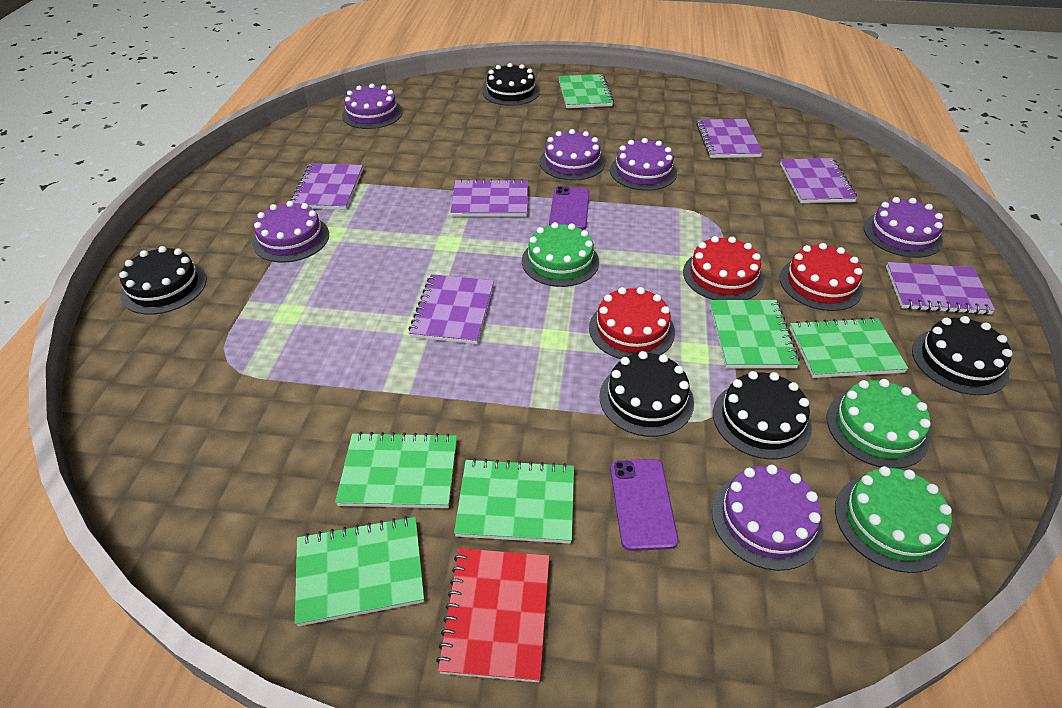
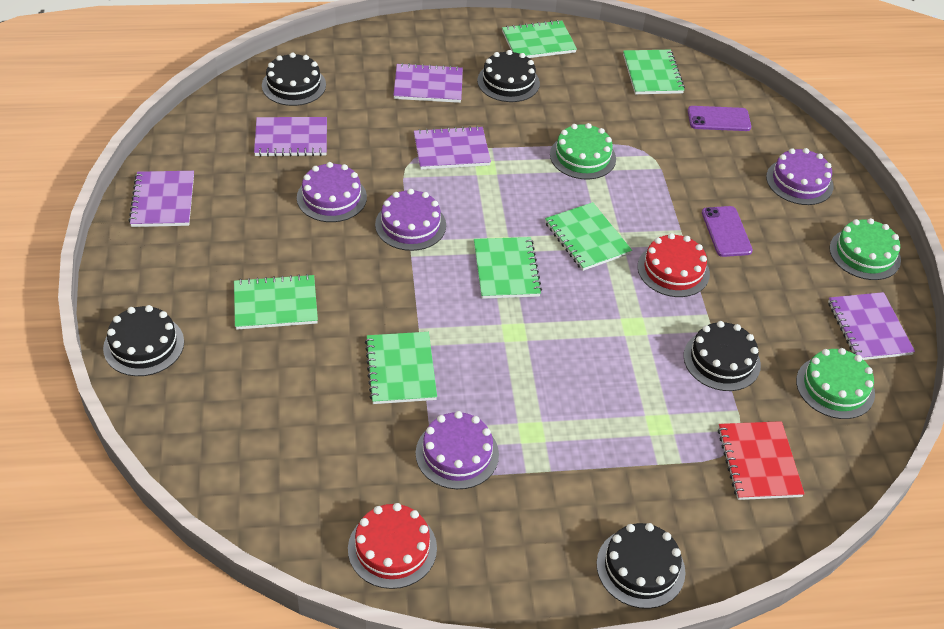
purple cake: [252,201,329,263] [342,84,403,129] [539,129,605,181] [610,138,677,191] [712,465,823,571] [864,197,944,258] = 6 -> [297,162,367,222] [375,189,446,251] [416,411,499,489] [766,148,834,205] = 4
purple notebook: [290,163,363,210] [408,274,494,344] [450,179,528,217] [696,119,763,158] [780,158,857,203] [886,262,995,315] = 6 -> [128,171,194,227] [254,117,327,157] [393,63,463,103] [414,126,491,170] [828,292,915,360] = 5
red cake: [589,287,675,359] [683,236,764,300] [779,243,863,311] = 3 -> [348,503,437,589] [637,233,710,297] = 2

